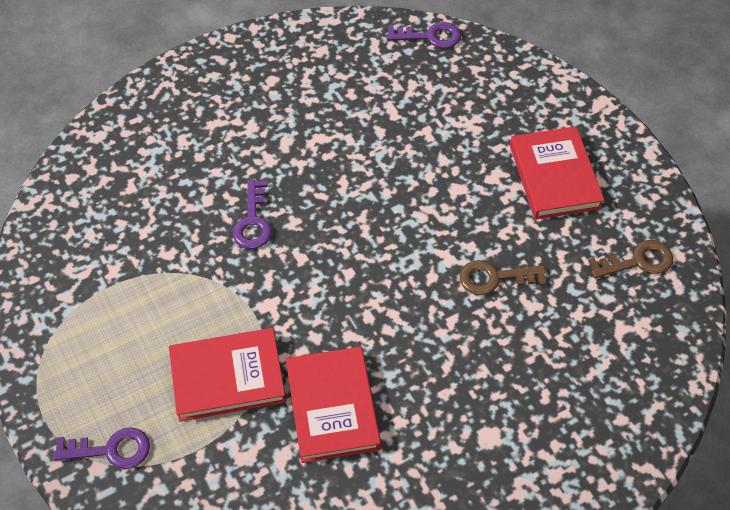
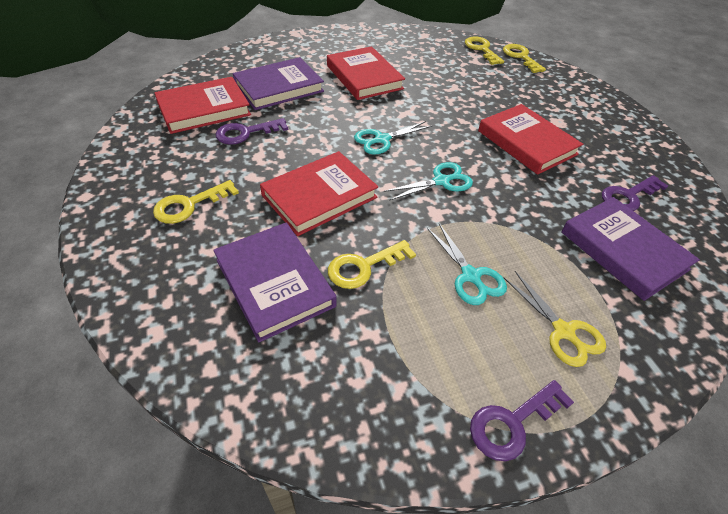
brown key: [460,260,547,295] [588,240,673,278] = 2 -> none = 0
purple book: none = 0 -> [213,223,337,342] [233,57,324,110] [561,197,700,301] = 3
red book: [169,328,286,422] [286,347,381,463] [510,126,604,220] = 3 -> [154,77,251,134] [260,151,378,236] [327,46,405,100] [478,104,583,175] = 4
turquoise scissors: none = 0 -> [354,121,432,154] [384,162,473,201] [427,224,507,305] = 3
yellow key: none = 0 -> [153,180,239,224] [328,240,416,289] [465,36,504,65] [503,44,546,73] = 4
yellow scissors: none = 0 -> [504,271,606,367] = 1

